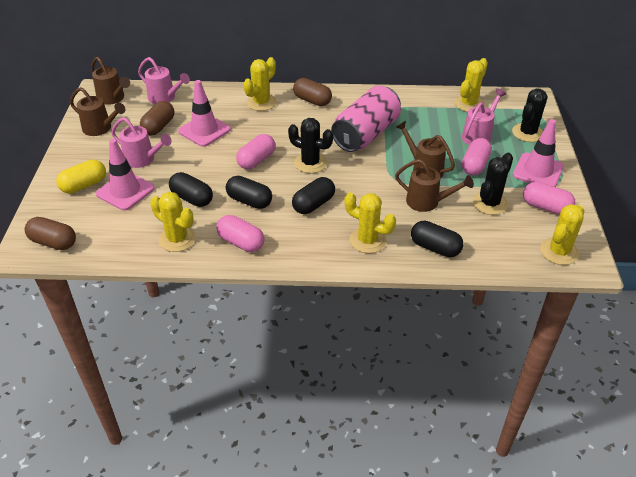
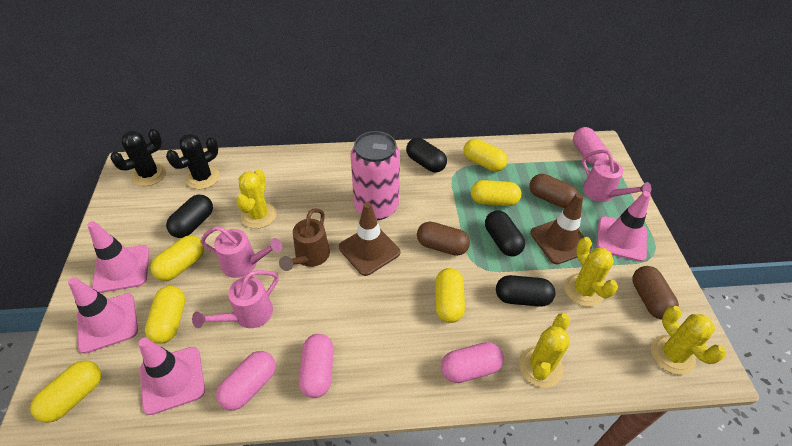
black cactus: [288,118,333,173] [473,153,513,215] [512,88,548,142] = 3 -> [110,129,166,186] [166,134,220,189] = 2
brown traffic cone: none = 0 -> [339,202,400,276] [530,193,592,264] = 2
brown watering can: [70,87,125,136] [91,57,130,105] [395,159,474,212] [396,121,455,178] = 4 -> [279,208,330,271] = 1
pink traffic cone: [96,139,155,211] [178,80,231,147] [513,119,564,187] = 3 -> [68,277,138,354] [87,221,149,293] [138,338,205,415] [596,191,651,262] = 4
yellow cactus: [150,192,196,252] [243,57,276,111] [344,193,396,253] [454,58,488,112] [540,204,584,265] = 5 -> [236,169,277,229] [519,313,570,388] [564,237,618,307] [651,306,726,375] = 4
yellow capsule: [56,160,106,194] = 1 -> [30,360,101,423] [145,286,185,344] [150,235,204,281] [436,268,465,323] [463,139,508,172] [471,180,521,206] = 6

